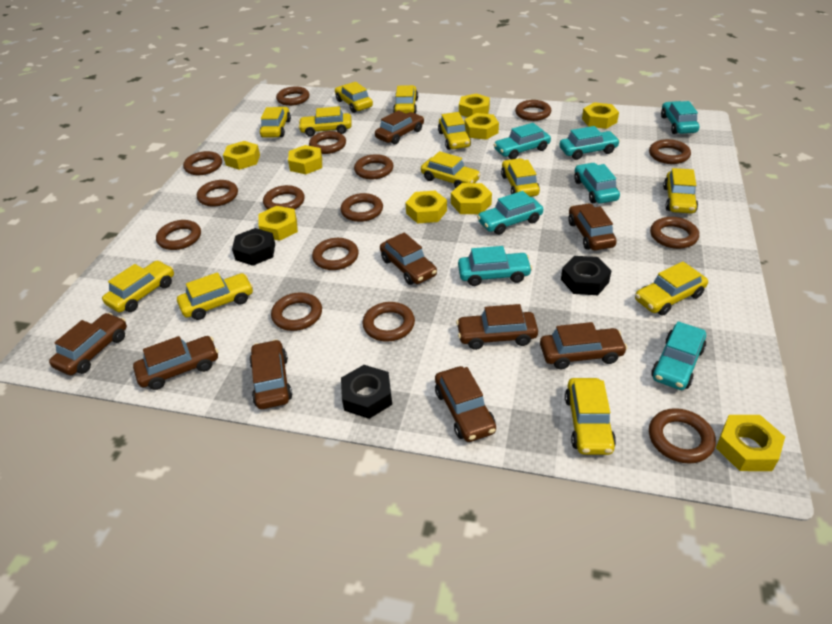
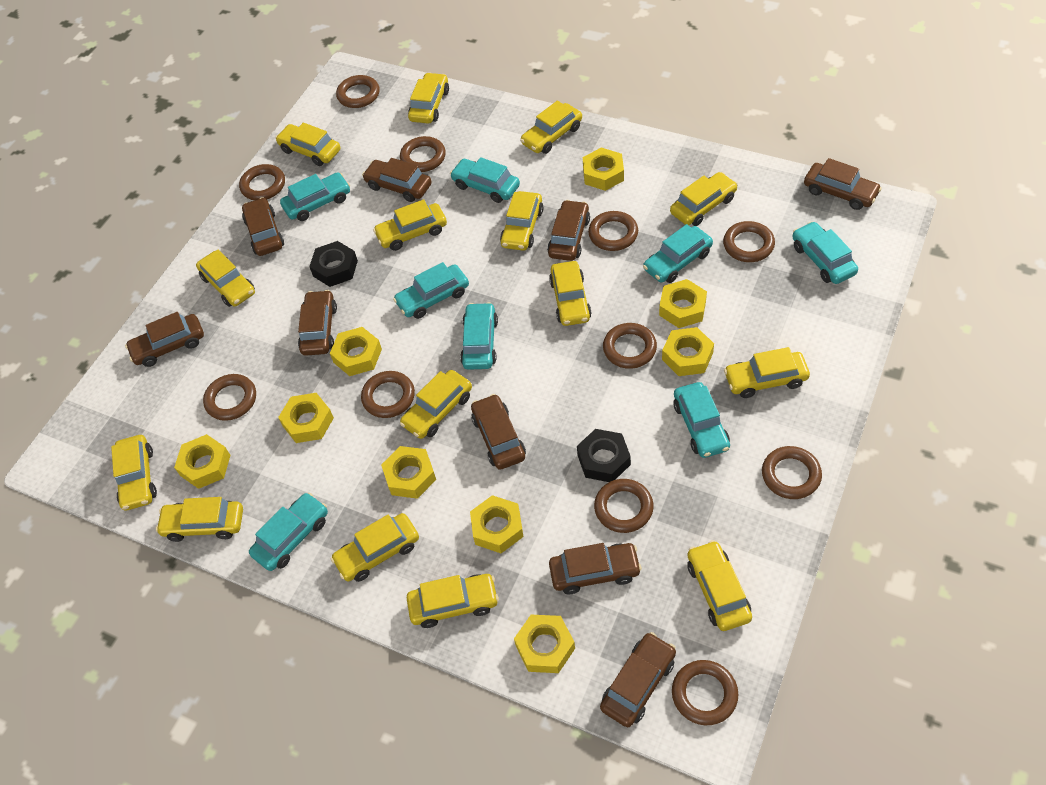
black nut: [232,228,275,266] [341,365,392,419] [561,256,611,295] = 3 -> [309,241,358,287] [577,429,631,482] = 2
brown ring: [156,220,201,250] [183,151,222,175] [197,180,238,207] [263,185,305,209] [271,292,322,331] [276,86,309,106] [309,131,346,154] [312,238,359,270] [340,193,383,222] [354,154,394,180] [363,302,415,342] [515,100,551,121] [649,139,691,164] [649,408,716,464] [650,217,699,249] = 15 -> [203,374,256,421] [239,164,285,200] [336,75,380,108] [361,371,415,418] [400,136,446,172] [588,211,638,251] [594,479,654,533] [603,323,657,369] [672,660,738,725] [723,221,775,262] [762,446,822,499] = 11
turquoise car: [458,246,532,286] [477,191,543,235] [494,123,551,159] [559,126,620,160] [574,163,620,204] [651,321,706,390] [661,101,699,134] = 7 -> [249,492,328,571] [280,172,350,221] [393,262,469,319] [450,157,520,203] [460,302,498,370] [643,224,713,283] [673,382,730,458] [792,221,858,284] = 8
yellow car: [102,260,174,312] [177,272,253,320] [260,107,291,138] [298,106,352,137] [335,82,373,113] [393,85,418,114] [421,151,481,188] [438,112,471,150] [501,158,540,197] [565,378,616,455] [635,262,708,316] [663,168,698,213] = 12 -> [111,435,157,510] [156,497,243,542] [196,250,255,307] [275,122,340,166] [331,513,419,582] [373,199,447,251] [400,370,472,439] [407,574,499,628] [408,72,449,124] [500,191,544,251] [520,101,582,154] [549,261,592,326] [670,172,738,226] [688,540,752,631] [724,347,810,398] = 15

